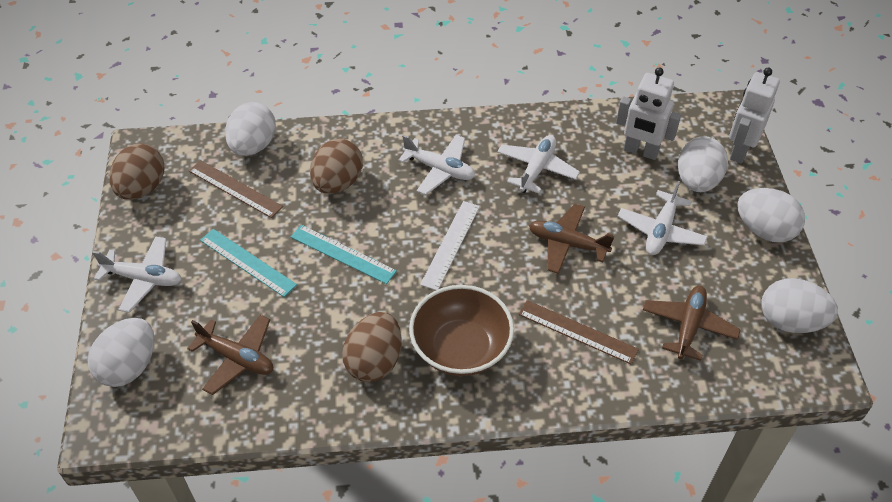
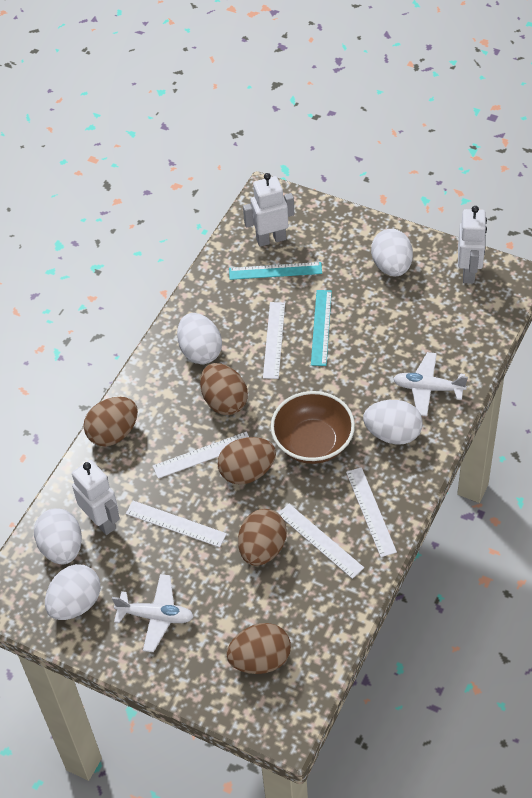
brown egg: [109,143,164,200] [310,138,363,194] [342,312,402,382] = 3 -> [83,397,138,447] [200,363,248,415] [218,437,276,485] [226,623,291,674] [238,509,287,566] = 5
brown plane: [187,315,273,395] [529,204,615,274] [643,286,741,361] = 3 -> none = 0
brown ruler: [189,160,283,218] [518,300,639,364] = 2 -> none = 0
white plane: [92,236,181,313] [398,135,475,195] [497,135,580,194] [618,181,708,255] = 4 -> [112,574,194,652] [393,352,468,416] = 2
white robot: [616,68,681,160] [729,68,780,164] = 2 -> [72,460,120,535] [243,173,294,247] [458,206,487,283] = 3
white ruler: [420,201,480,290] = 1 -> [126,501,227,547] [153,432,249,479] [263,302,285,379] [278,504,364,579] [346,467,397,557] = 5

